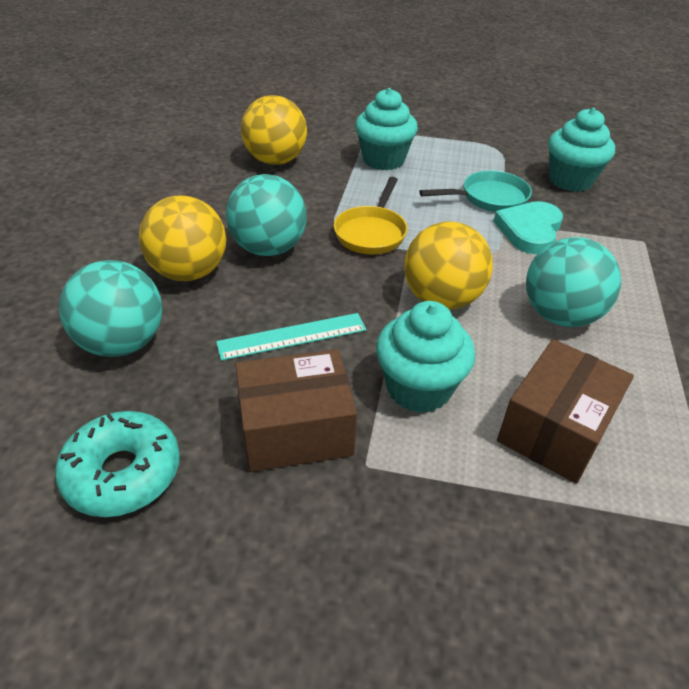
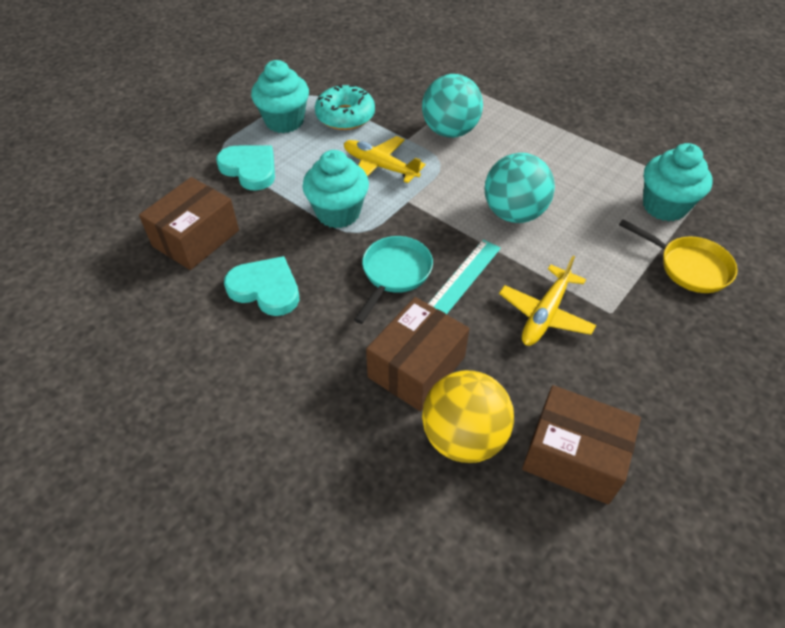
brown box: [235,349,357,472] [497,339,634,484] = 2 -> [139,177,239,270] [366,297,469,411] [522,385,641,504] = 3
turquoise ball: [59,260,162,357] [226,174,307,256] [526,237,621,327] = 3 -> [422,74,483,138] [485,153,555,223] = 2
turquoise heart: [494,201,563,254] = 1 -> [216,145,275,191] [224,256,299,316] = 2
yellow ball: [139,195,226,281] [241,95,307,165] [404,221,493,309] = 3 -> [422,370,514,463] = 1
yellow plane: none = 0 -> [344,136,426,183] [499,256,596,346] = 2

